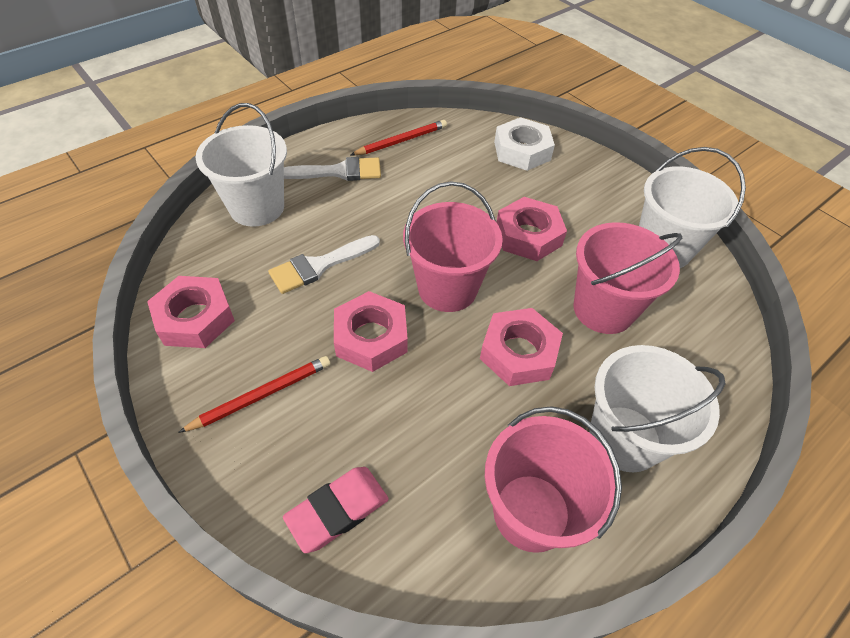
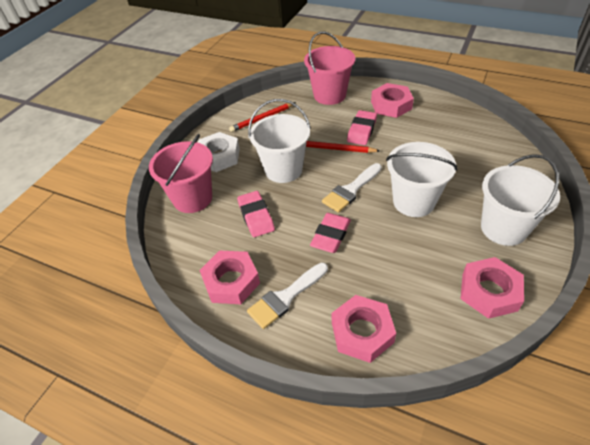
pink bucket: [403,181,503,312] [485,406,622,553] [573,222,682,334] = 3 -> [149,134,213,213] [304,31,355,105] = 2
pink eraser: [283,467,389,553] = 1 -> [237,191,275,237] [310,213,351,253] [347,110,377,145] = 3

